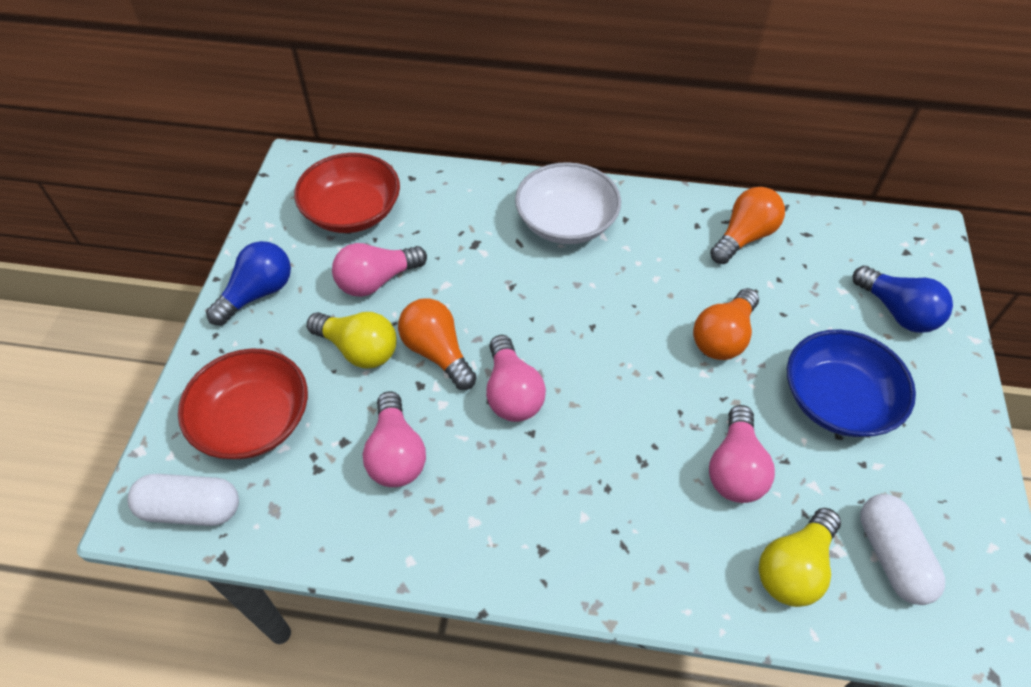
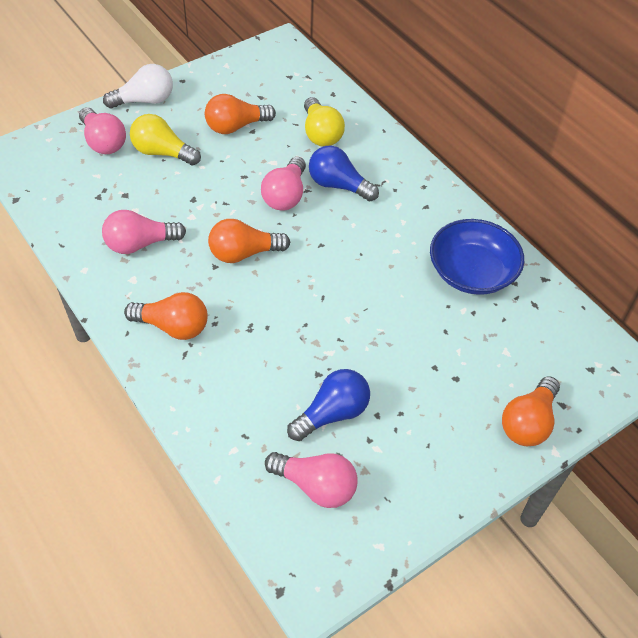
orange light bulb: [398,298,477,390] [693,288,759,360] [710,187,785,264] = 3 -> [124,292,208,340] [205,94,276,134] [208,219,290,263] [502,376,560,446] = 4
red bowl: [178,348,308,459] [294,153,400,233] = 2 -> none = 0
white bowl: [515,162,621,244] = 1 -> none = 0
white capsule: [128,474,239,526] [860,494,945,605] = 2 -> none = 0
white light bulb: none = 0 -> [103,64,173,108] = 1

